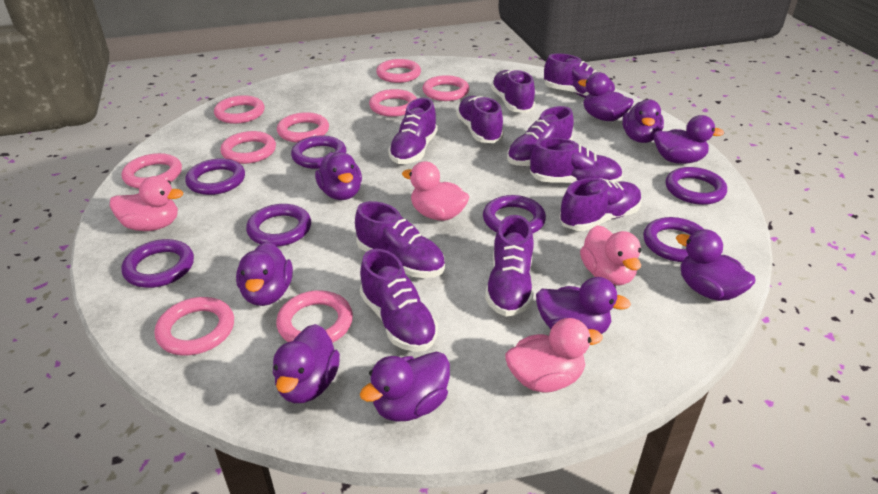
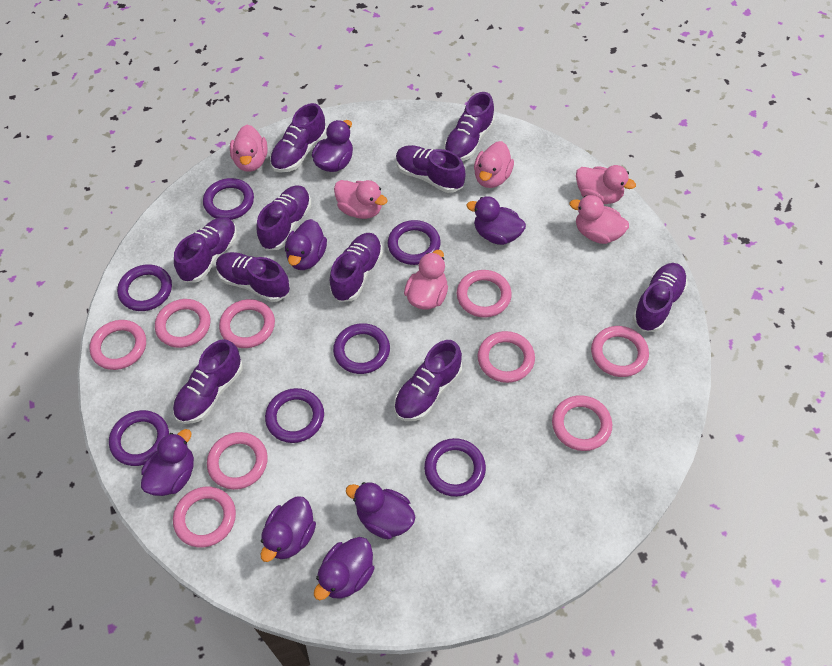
pink duck: [110,176,183,231] [402,161,469,221] [505,318,603,393] [580,225,642,286] = 4 -> [230,125,268,172] [334,180,388,219] [404,250,448,310] [474,141,514,188] [570,195,629,244] [576,165,636,204] = 6
purple duck: [236,242,293,306] [273,324,340,403] [315,152,362,200] [360,352,450,421] [536,277,631,334] [578,72,634,121] [622,99,664,143] [654,115,724,164] [676,229,756,301] = 9 -> [141,429,194,496] [261,496,316,562] [285,219,327,270] [312,120,353,172] [314,537,375,600] [346,482,415,539] [466,196,526,245] = 7

